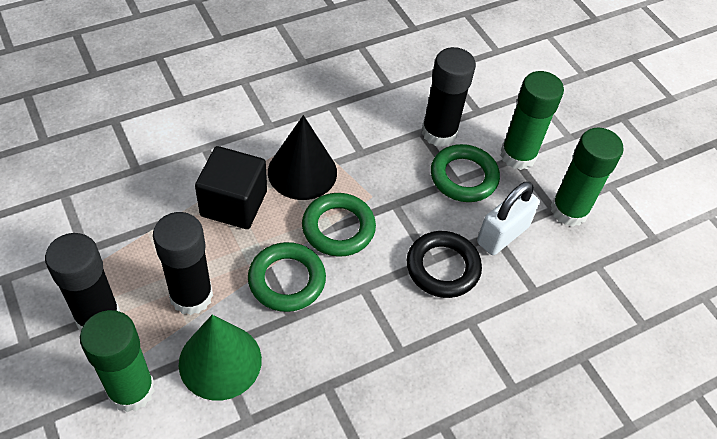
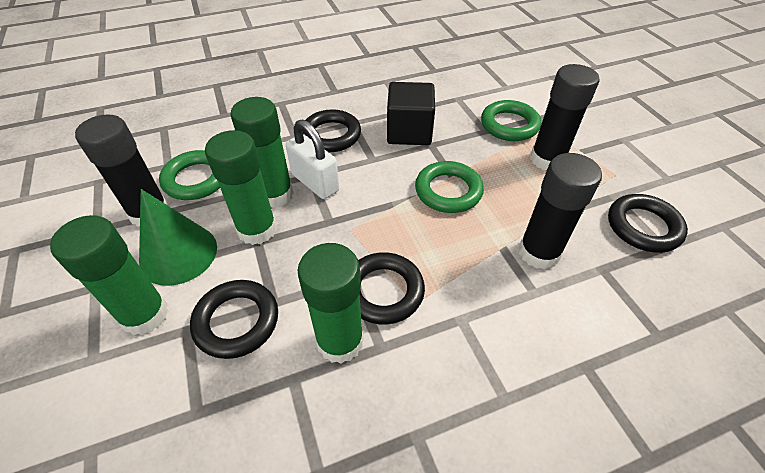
black cone: [268,115,337,200] = 1 -> none = 0
black ring: [407,231,482,298] = 1 -> [190,280,278,359] [303,109,361,152] [358,252,425,325] [608,194,688,253] = 4
green glue stick: [80,310,155,412] [500,71,564,170] [551,128,624,226] = 3 -> [50,215,168,335] [205,130,277,245] [230,97,293,208] [297,243,364,364] = 4

